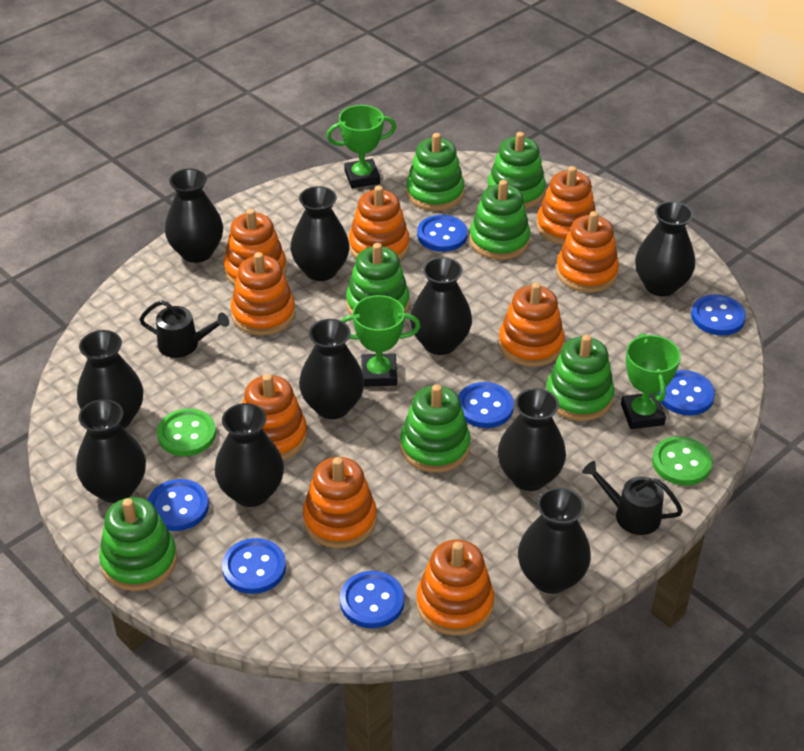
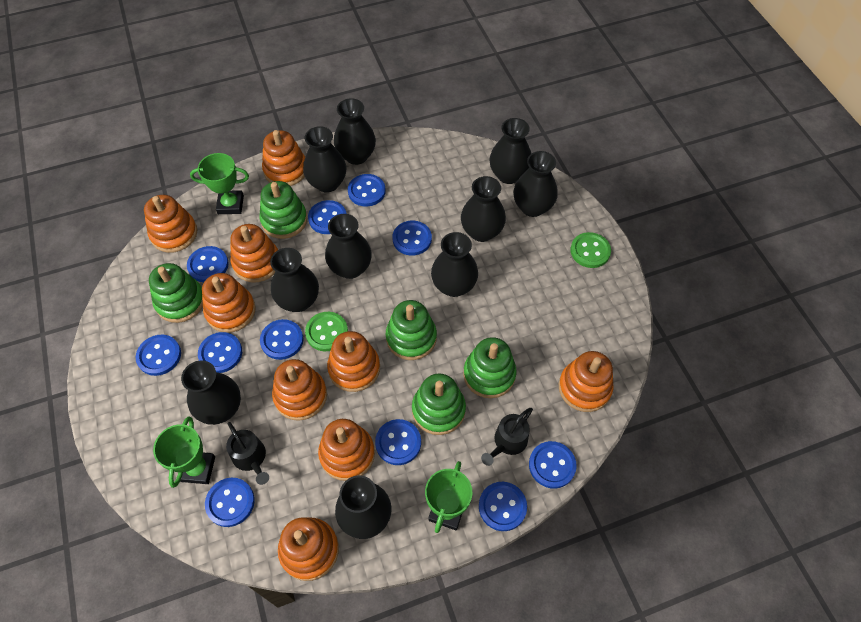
blue button: [147,479,209,531] [222,538,286,594] [340,571,405,628] [417,215,468,252] [458,382,514,428] [658,370,715,415] [691,294,746,336] = 7 -> [136,335,181,376] [187,246,229,282] [198,332,242,373] [205,478,255,527] [260,319,304,360] [308,200,347,234] [348,174,386,207] [375,419,421,465] [393,221,432,256] [479,482,527,531] [529,441,577,489] = 11
green stacking toy: [99,497,177,591] [346,243,410,315] [400,384,470,473] [406,133,464,211] [470,180,530,260] [487,132,546,209] [546,335,615,421] = 7 -> [149,263,203,323] [259,181,307,239] [386,300,437,360] [412,374,466,435] [463,337,517,398] = 5

